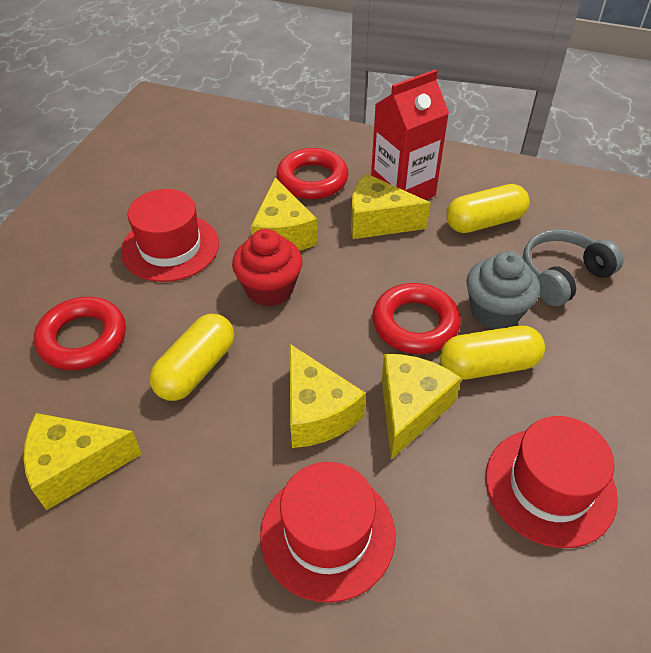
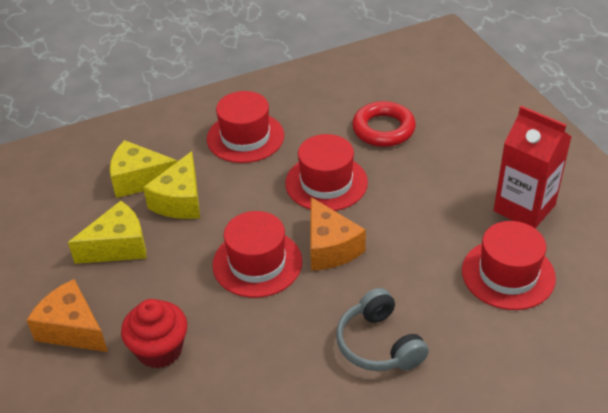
grey cupcake: [466,251,540,329] = 1 -> none = 0
orange cheese: none = 0 -> [26,279,108,352] [310,197,366,271] = 2
red hat: [121,189,219,282] [260,462,395,603] [486,416,618,548] = 3 -> [207,91,284,163] [212,211,302,298] [285,134,368,211] [462,221,556,310] = 4
red ring: [34,297,126,370] [276,148,348,199] [372,283,461,354] = 3 -> [352,101,416,147] = 1
yellow capsule: [149,314,234,401] [440,326,545,380] [446,184,530,233] = 3 -> none = 0
yellow cheese: [24,413,142,511] [251,177,317,251] [290,344,366,448] [351,173,430,239] [382,354,462,460] = 5 -> [68,201,146,264] [110,140,177,198] [143,151,200,219] = 3

